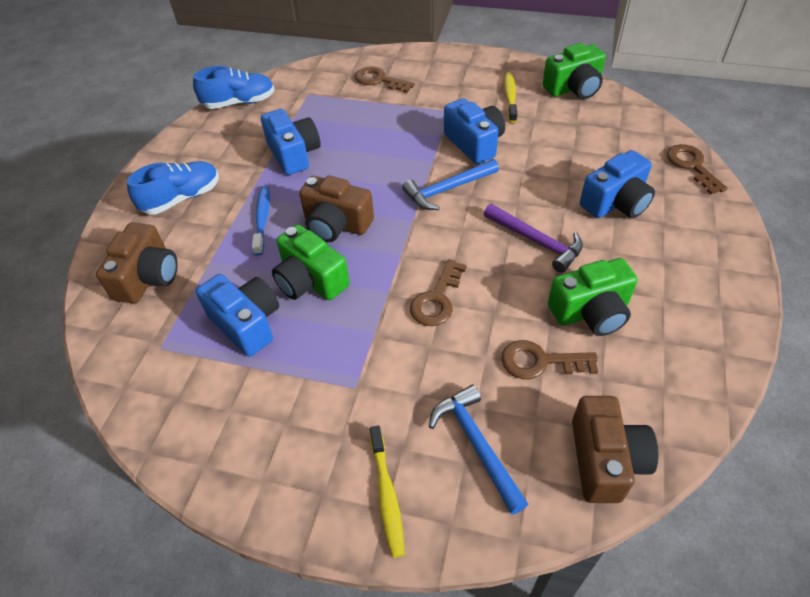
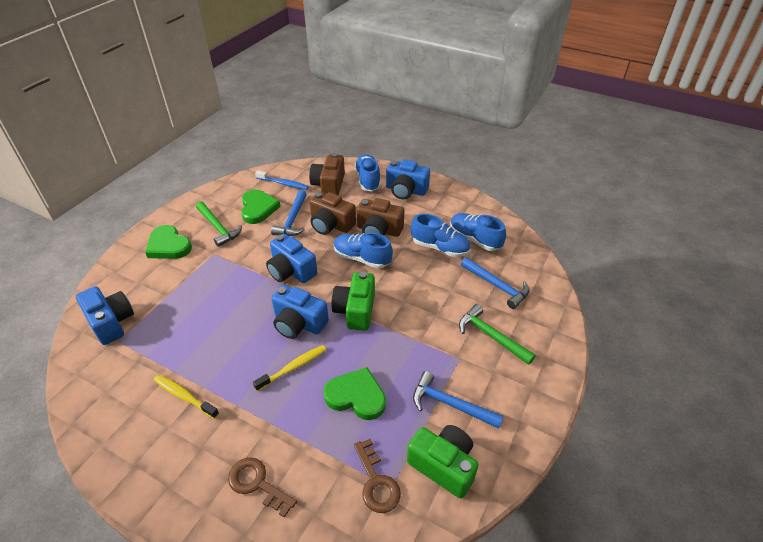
blue hammer: [402,159,499,210] [429,385,528,515] = 2 -> [271,190,307,236] [413,371,503,429] [461,257,529,309] = 3
blue shoe: [127,161,219,215] [193,66,275,109] = 2 -> [334,232,393,269] [354,154,381,191] [411,214,471,257] [450,213,506,251] = 4
brown key: [355,67,415,93] [410,259,467,326] [501,340,598,379] [667,144,728,194] = 4 -> [228,457,297,518] [354,438,401,513] = 2
green camera: [272,224,350,300] [542,43,606,99] [548,258,638,336] = 3 -> [332,271,375,331] [407,425,479,498] = 2
green hammer: none = 0 -> [196,202,242,247] [459,304,536,365] = 2
green heart: none = 0 -> [145,225,192,259] [241,190,281,224] [323,367,386,420] = 3
purple hammer: [484,204,583,273] = 1 -> none = 0

